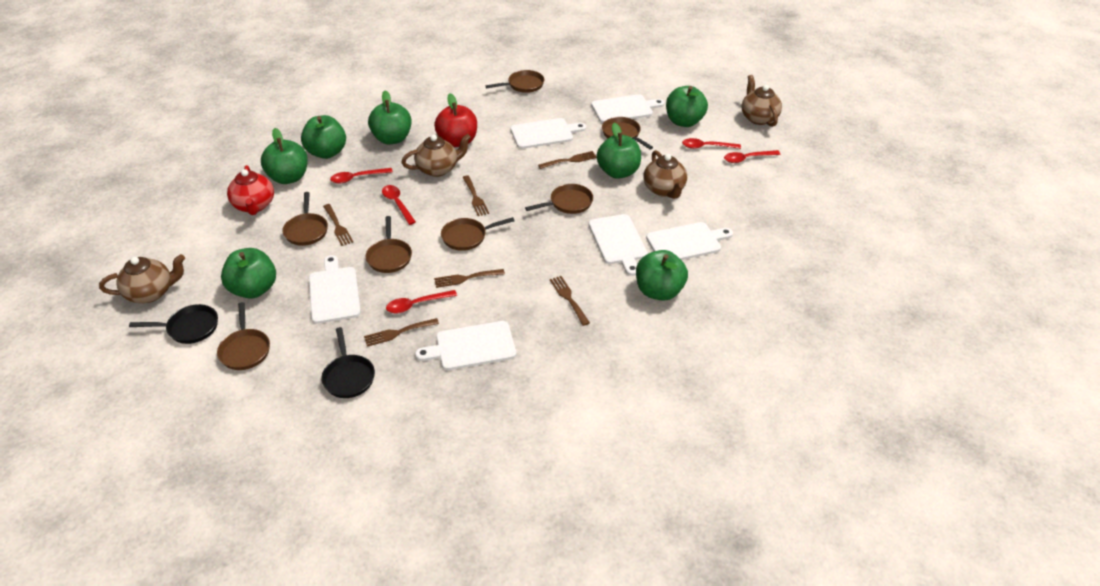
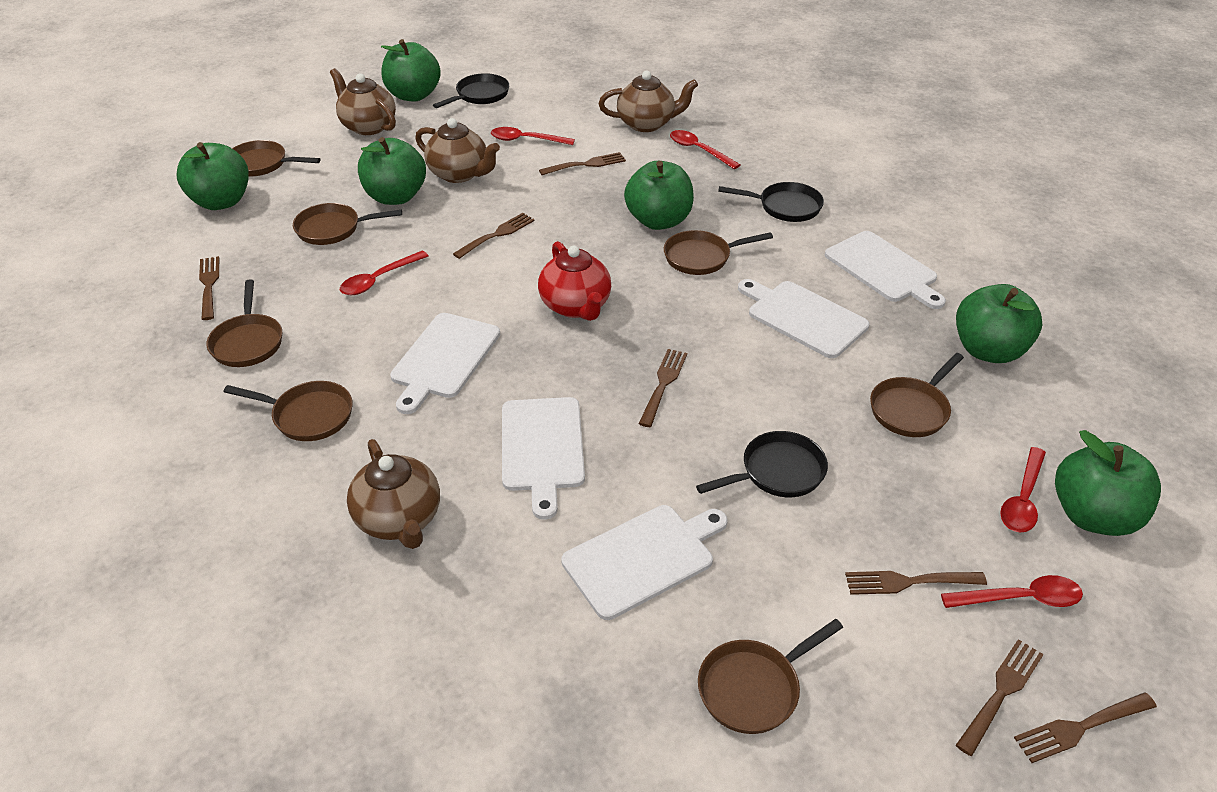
black pan: [129,304,218,344] [321,327,375,398] = 2 -> [433,73,509,108] [696,431,828,497] [718,182,824,222] = 3
brown fork: [323,204,353,246] [364,318,439,347] [434,269,505,288] [462,175,489,216] [538,151,597,169] [550,276,590,326] = 6 -> [199,256,219,320] [453,213,535,259] [539,152,626,175] [639,349,687,427] [845,571,987,595] [956,639,1044,756] [1014,692,1157,763] = 7
green apple: [221,248,276,299] [261,128,308,184] [301,115,346,159] [368,90,412,144] [596,122,641,179] [636,250,688,301] [666,86,708,127] = 7 -> [177,142,249,210] [358,137,426,205] [381,39,441,102] [624,161,694,230] [956,284,1042,363] [1055,430,1161,536] = 6
red apple: [434,93,477,147] = 1 -> none = 0
white cutting board: [309,255,361,324] [415,321,516,370] [510,118,586,149] [589,214,648,276] [591,94,664,123] [646,222,733,260] = 6 -> [390,313,500,414] [502,397,585,520] [561,505,728,620] [738,279,870,358] [825,231,946,309] = 5

